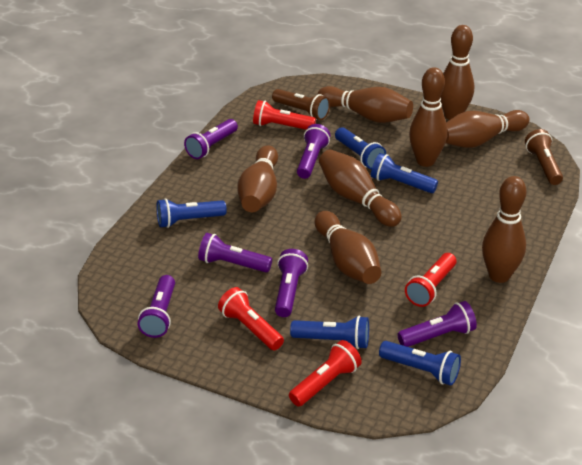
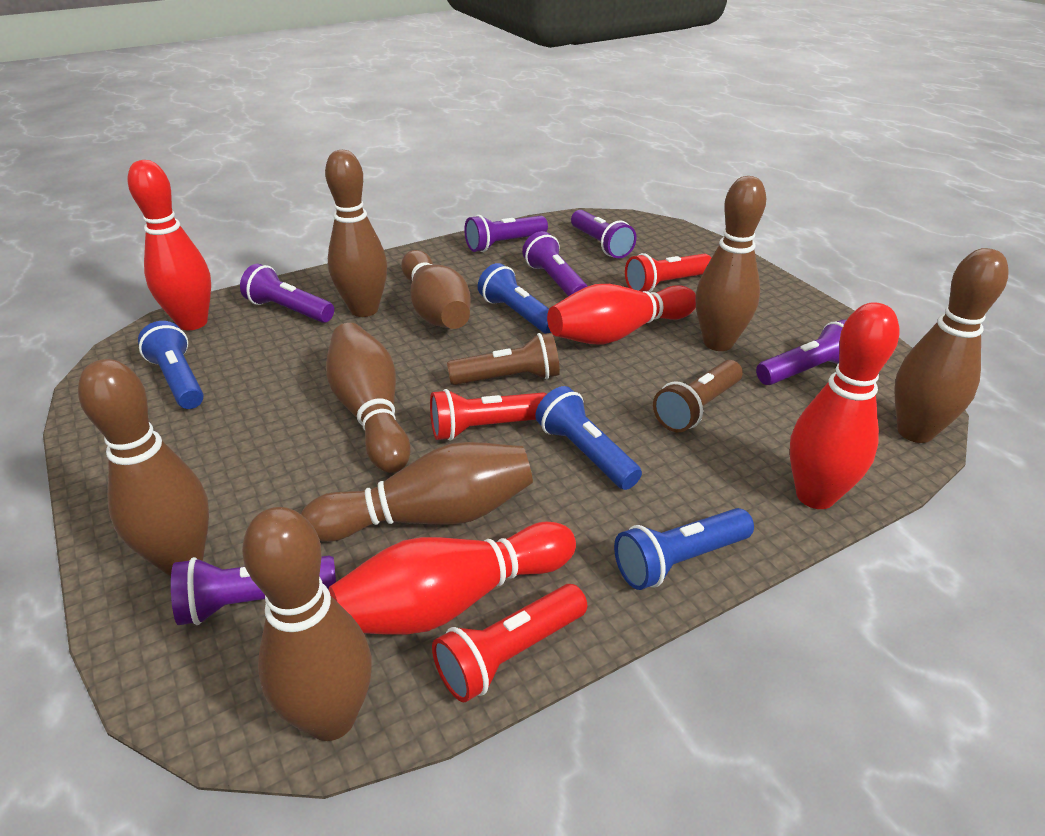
blue flashlight: [156,198,227,228] [290,316,369,349] [335,127,386,169] [371,153,438,193] [379,341,461,385] = 5 -> [138,321,204,409] [478,263,551,334] [535,386,642,490] [614,508,754,590] = 4
red bowling pin: none = 0 -> [128,160,211,330] [329,522,576,635] [547,284,696,344] [790,302,899,509] = 4
red flashlight: [218,287,284,350] [253,100,316,130] [289,340,362,407] [405,253,456,307] = 4 -> [430,389,547,441] [432,584,587,703] [625,253,711,293] = 3

